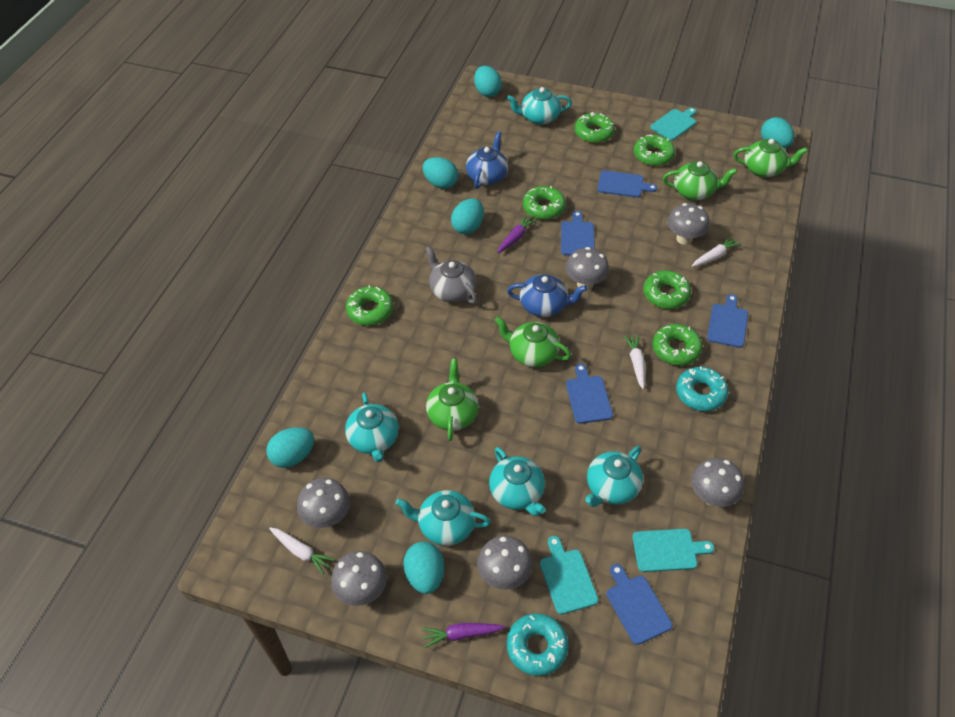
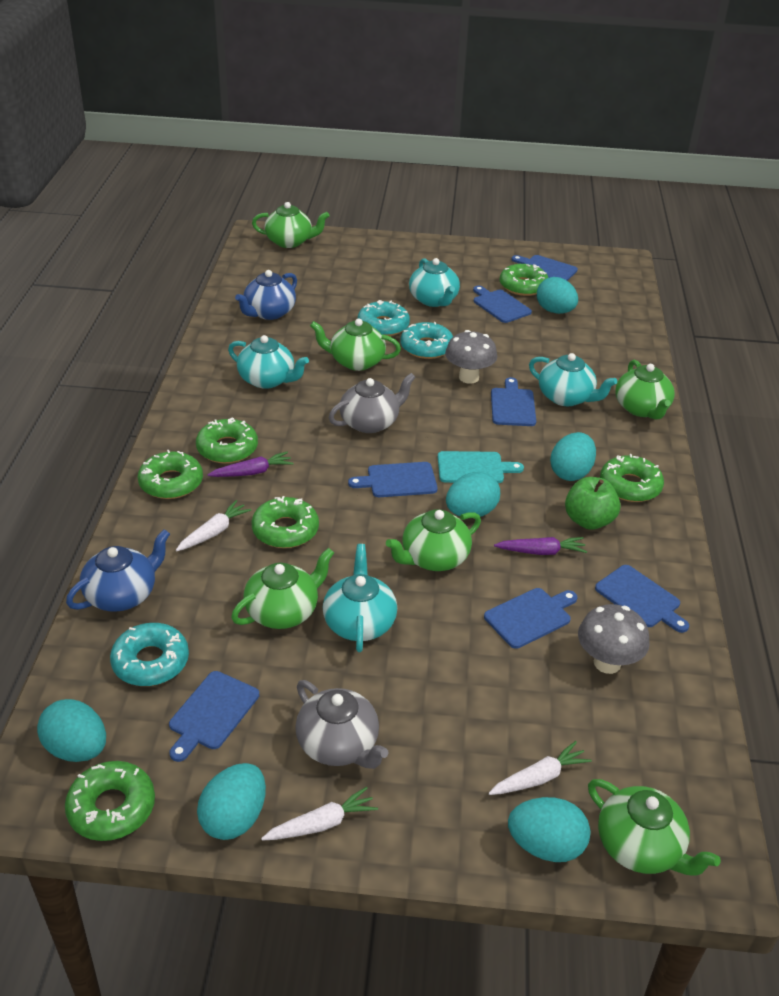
blue cutting board: [561,211,595,255] [566,364,613,424] [597,170,657,198] [606,564,672,645] [707,294,748,348] = 5 -> [169,671,259,762] [348,462,438,497] [473,286,532,323] [484,588,578,649] [491,377,536,426] [511,255,578,281] [595,565,689,633] = 7
green apple: none = 0 -> [565,477,621,530] = 1
green teapot: [426,359,479,441] [495,317,571,367] [663,161,737,200] [733,139,808,177] = 4 -> [231,548,334,629] [252,202,329,248] [310,318,401,371] [386,509,481,571] [588,779,721,876] [615,360,675,419] = 6
grey mushroom: [297,478,350,528] [331,551,387,606] [477,536,533,590] [565,247,609,290] [667,203,710,245] [691,458,744,507] = 6 -> [445,330,497,384] [578,604,650,674] = 2
grey teapot: [425,246,477,304] = 1 -> [295,680,389,769] [329,373,416,433] = 2
turquoise cutting board: [540,536,598,615] [633,529,714,572] [650,108,697,140] = 3 -> [438,451,524,483] = 1
turquoise donut: [507,613,568,676] [676,366,728,411] = 2 -> [110,623,189,686] [358,300,410,336] [400,322,453,359] = 3
turquoise teapot: [345,393,399,462] [396,490,491,546] [489,447,546,516] [507,87,572,125] [585,446,643,507] = 5 -> [228,335,309,389] [323,544,397,652] [409,258,460,307] [529,353,617,406] = 4

